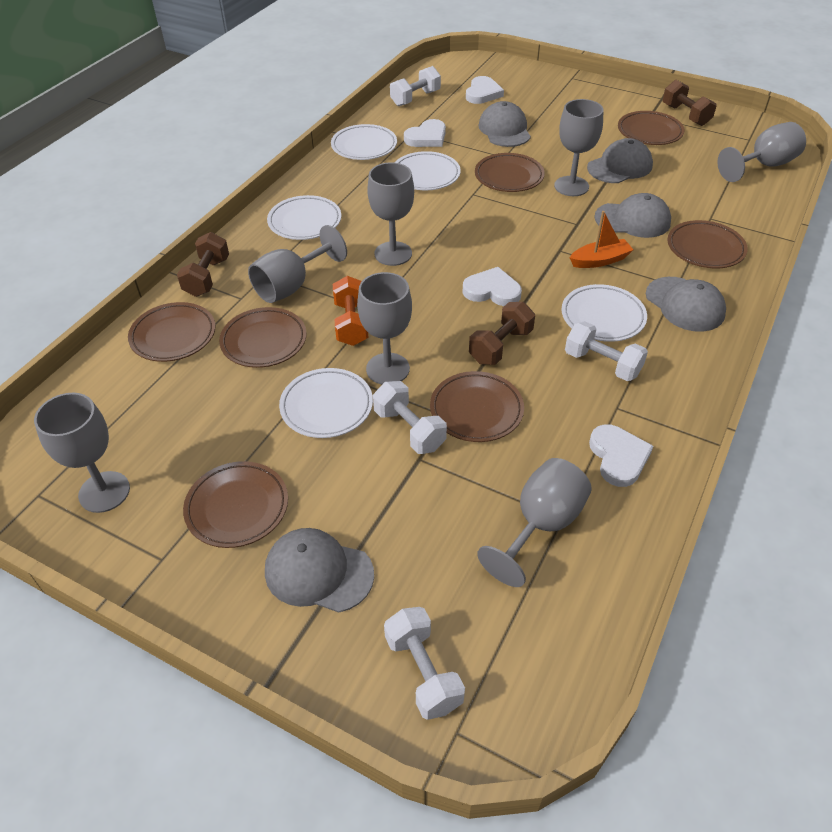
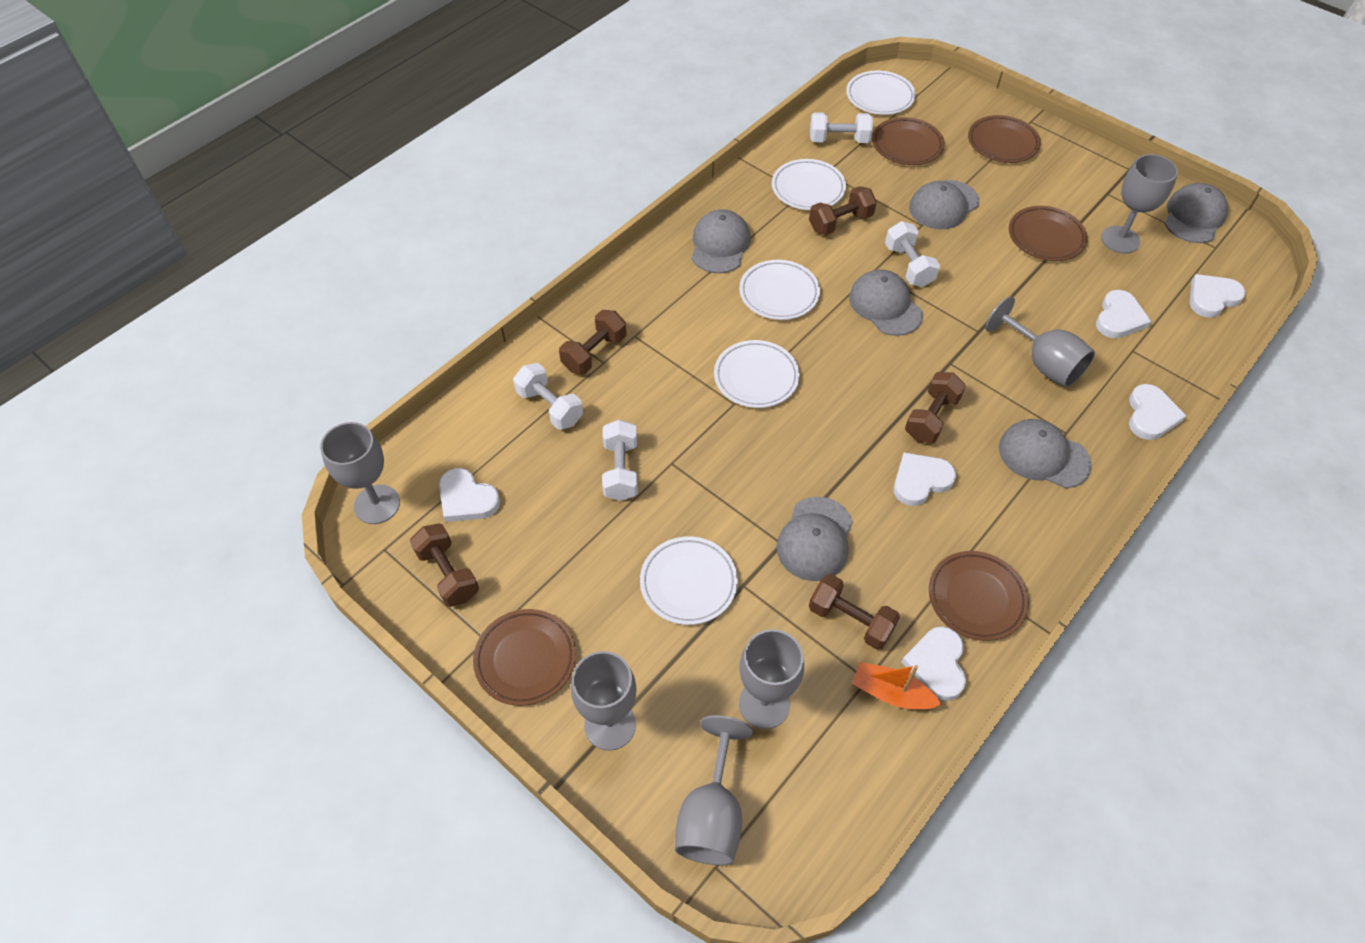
brown dumbbell: [177,232,229,297] [469,302,535,365] [663,80,717,126] = 3 -> [410,524,479,607] [559,310,627,374] [809,186,877,235] [809,574,900,650] [905,372,966,443] = 5
brown plate: [128,302,215,362] [183,461,288,548] [219,307,307,368] [430,371,524,442] [475,153,545,192] [618,111,684,145] [667,220,748,268] = 7 -> [473,609,576,706] [872,117,944,165] [929,551,1029,641] [968,115,1041,163] [1009,206,1088,261] = 5
grey cap: [265,528,374,613] [478,101,531,147] [587,138,653,183] [594,193,671,238] [646,277,726,332] = 5 -> [691,209,751,273] [776,497,853,581] [849,269,923,336] [909,180,980,229] [999,419,1092,488] [1164,183,1228,243] = 6
grey goblet: [34,393,130,513] [248,225,347,303] [357,272,412,384] [367,162,414,266] [477,458,592,587] [554,99,604,196] [717,122,806,182] = 7 -> [320,422,400,524] [571,651,637,751] [675,715,753,865] [739,629,804,729] [985,296,1095,387] [1101,154,1178,254] = 6
orange dumbbell: [333,276,369,346] = 1 -> none = 0
white heart: [404,119,446,147] [462,267,522,306] [466,76,504,104] [589,424,653,487] = 4 -> [439,468,500,522] [894,452,956,506] [902,627,966,701] [1096,290,1151,338] [1129,384,1186,440] [1190,274,1246,318] = 6

